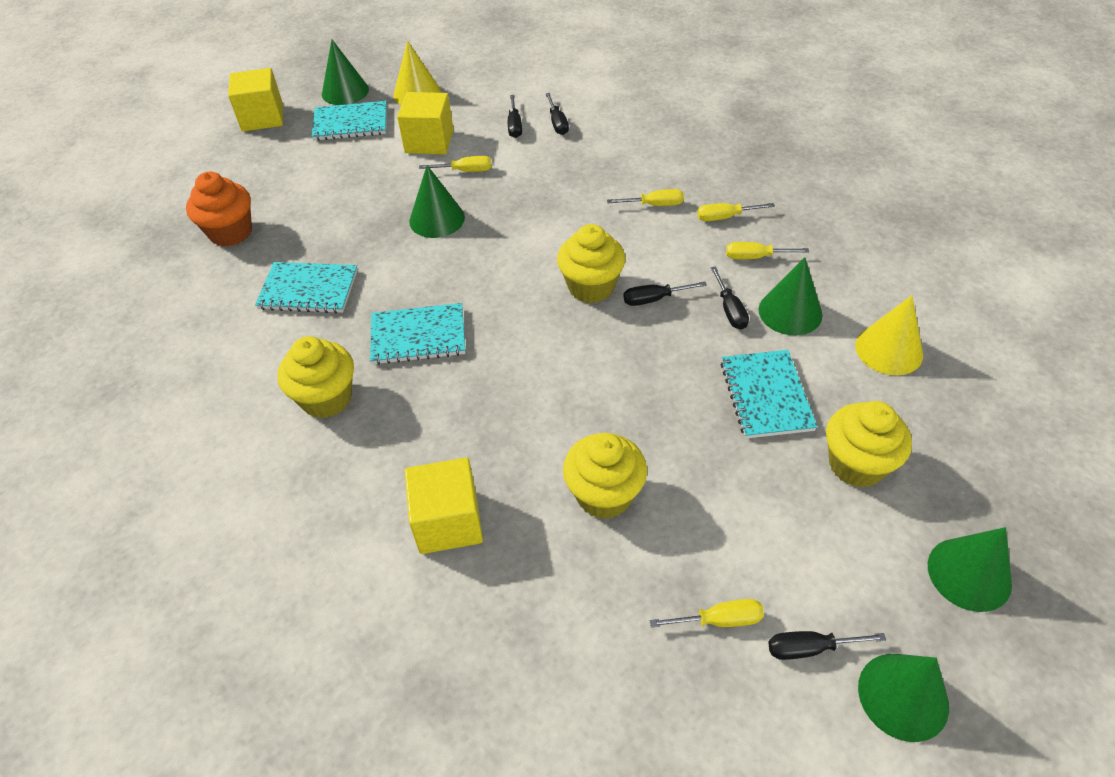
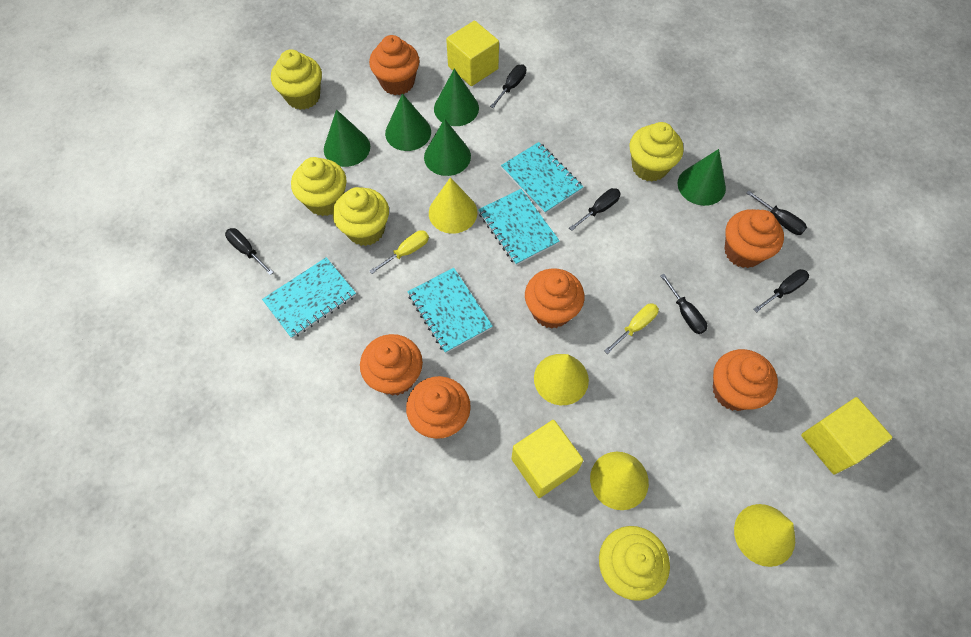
black screwdriver: [508,95,522,138] [545,93,569,135] [623,281,707,306] [711,267,749,330] [768,631,886,660] = 5 -> [225,228,274,275] [490,64,526,108] [569,188,621,231] [660,274,707,334] [746,191,807,235] [753,269,809,313] = 6
orange cupcake: [186,172,252,247] = 1 -> [360,334,423,396] [369,35,420,95] [406,376,471,439] [525,268,585,329] [713,349,778,411] [725,209,784,268] = 6
yellow cone: [393,41,441,105] [855,295,923,375] = 2 -> [429,177,477,234] [534,354,589,405] [590,452,649,510] [734,504,795,567] = 4
yellow cupcake: [277,336,354,418] [557,224,625,303] [563,433,647,519] [826,401,912,488] = 4 -> [271,49,322,110] [291,157,347,216] [333,187,389,246] [599,526,670,601] [629,122,684,182] = 5
yellow screwdriver: [419,156,492,172] [607,189,684,206] [650,599,764,628] [697,203,775,221] [726,242,809,260] = 5 -> [369,230,429,274] [604,304,659,354] = 2

